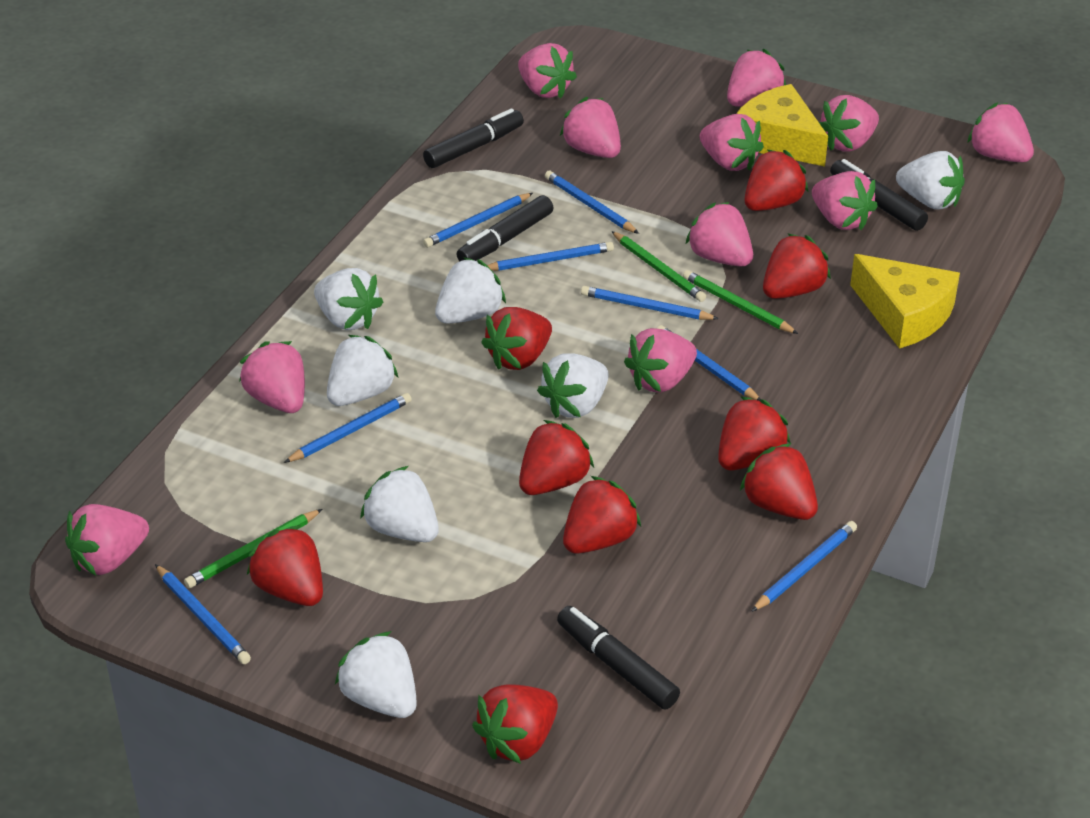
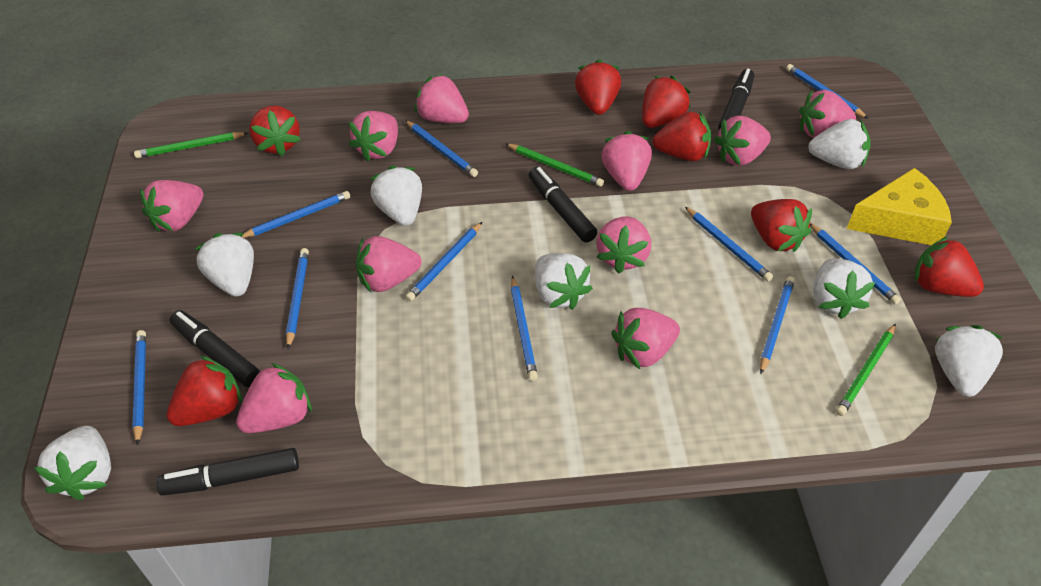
blue pencil: [155,564,251,664] [284,393,412,463] [423,193,533,248] [487,242,614,271] [545,171,639,234] [581,286,719,320] [657,325,760,401] [751,521,857,612] = 8 -> [132,330,146,445] [241,191,350,238] [286,248,309,349] [405,120,478,177] [406,222,482,301] [511,276,538,381] [685,207,773,282] [760,276,795,374] [786,64,869,119] [810,223,901,305] = 10
pink strawberry: [65,504,149,576] [239,341,305,413] [518,43,577,98] [560,97,621,158] [624,328,697,393] [685,202,753,266] [700,114,764,171] [727,49,786,107] [812,171,878,230] [819,95,879,151] [968,103,1034,162] = 11 -> [140,180,204,232] [236,363,312,433] [349,111,398,161] [356,236,422,293] [414,74,469,123] [596,216,651,273] [601,131,652,191] [612,308,680,369] [714,116,771,166] [799,90,856,138] = 10
red strawberry: [247,525,323,606] [472,684,558,764] [481,307,552,370] [519,420,594,495] [563,476,641,554] [718,396,790,471] [740,443,818,520] [745,150,808,211] [763,233,831,299] = 9 -> [167,356,242,426] [249,105,301,156] [575,59,621,115] [642,76,690,128] [652,111,712,161] [751,199,812,252] [915,237,984,297] = 7
yellow cheese: [736,84,828,167] [850,254,960,349] = 2 -> [847,168,952,245] = 1

